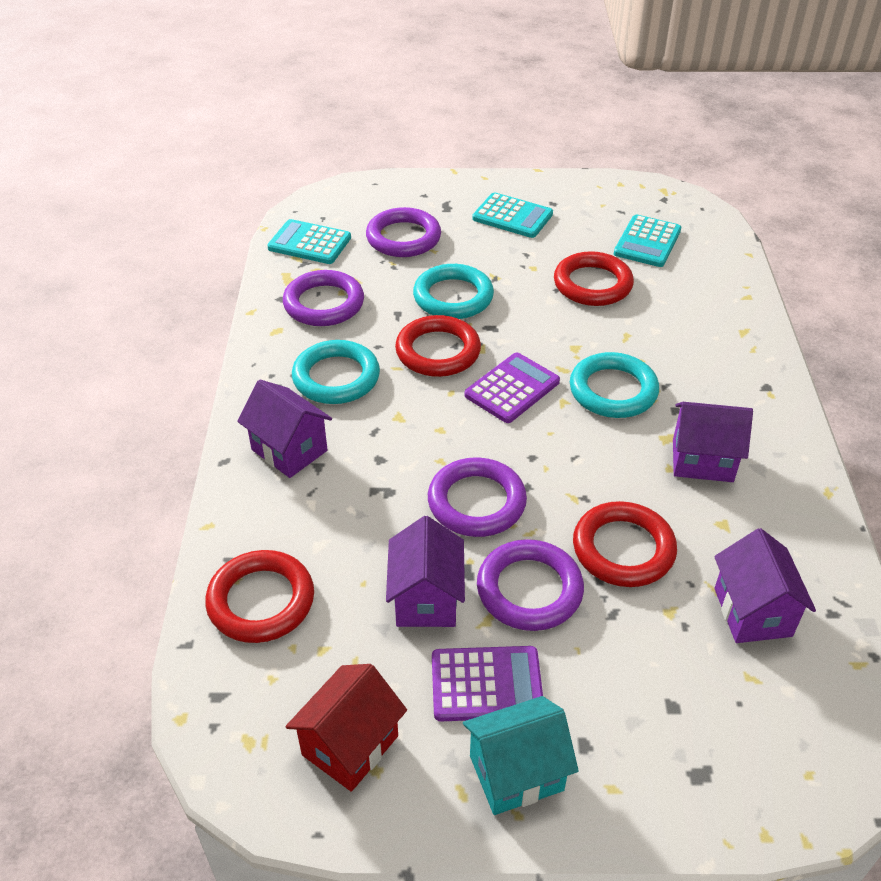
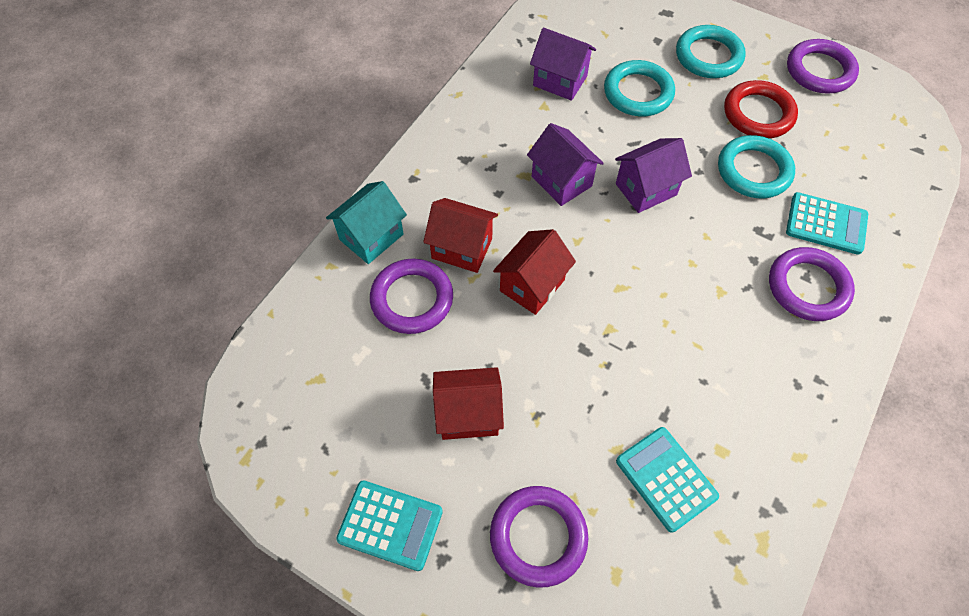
purple calculator: [432,646,543,721] [465,353,560,423] = 2 -> none = 0
purple house: [237,379,332,478] [386,516,465,627] [673,402,753,482] [714,528,816,643] = 4 -> [527,123,604,206] [530,28,596,101] [615,138,692,213] = 3
red house: [285,664,407,792] = 1 -> [423,198,498,273] [433,367,504,440] [493,229,576,315] = 3
red ring: [205,550,314,643] [395,315,481,377] [554,251,634,306] [573,501,677,587] = 4 -> [724,80,798,138] = 1

